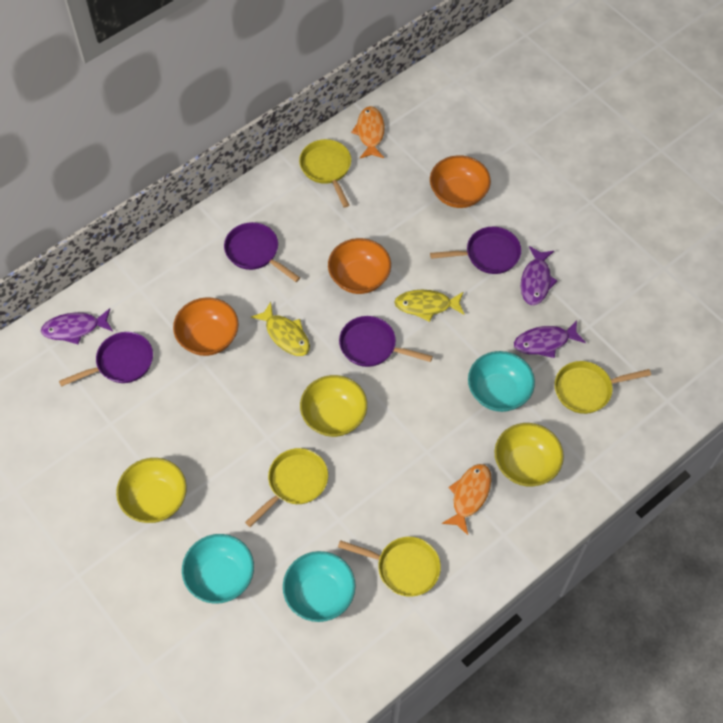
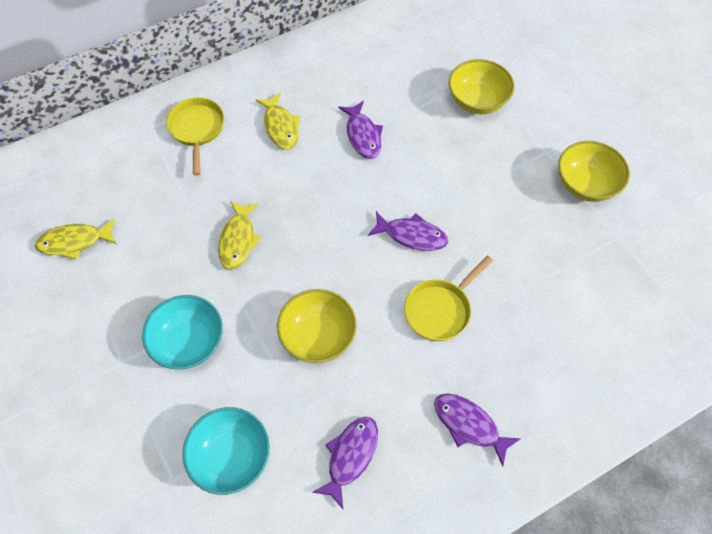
orange bowl: [173,297,239,356] [328,238,391,294] [430,155,491,208] = 3 -> none = 0
orange fish: [351,106,385,158] [442,464,492,535] = 2 -> none = 0
purple fish: [41,308,113,344] [514,320,586,358] [521,246,558,305] = 3 -> [312,417,378,509] [338,101,383,159] [368,211,448,251] [434,393,521,467] = 4
purple pan: [59,332,153,387] [224,222,300,282] [339,316,433,367] [430,227,521,274] = 4 -> none = 0
turquoise bowl: [182,534,254,604] [283,551,356,622] [468,351,535,412] = 3 -> [142,295,223,370] [183,407,270,495] = 2
yellow fish: [251,302,310,356] [394,290,465,322] = 2 -> [35,219,116,260] [218,201,261,270] [256,92,300,149] = 3
yellow pan: [245,448,328,527] [299,139,351,208] [338,537,441,597] [555,361,651,414] = 4 -> [166,97,224,175] [404,255,493,341] = 2

